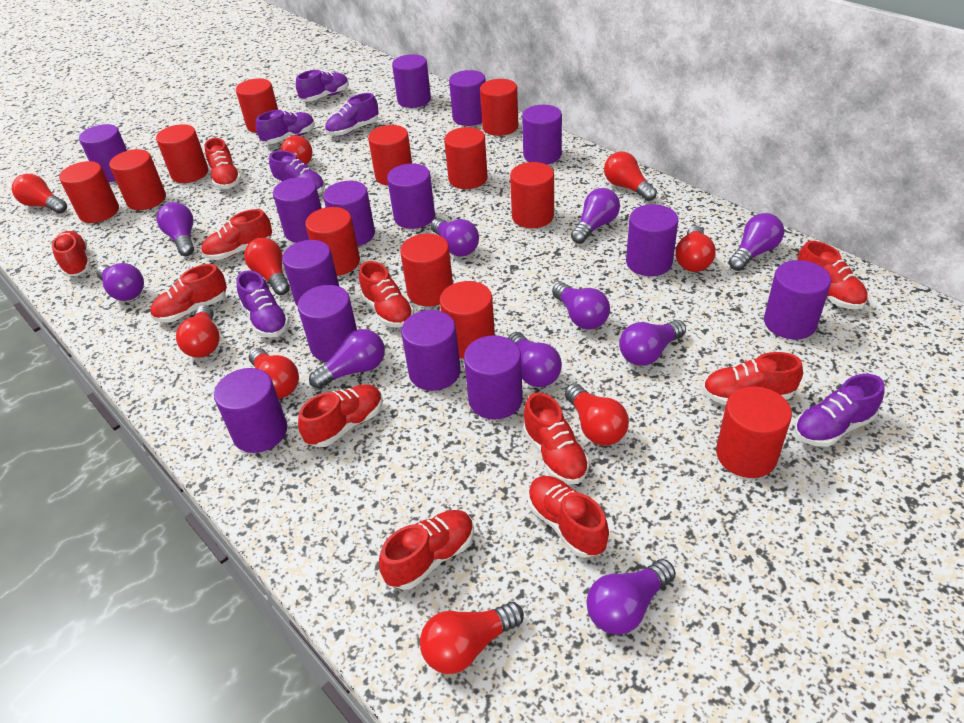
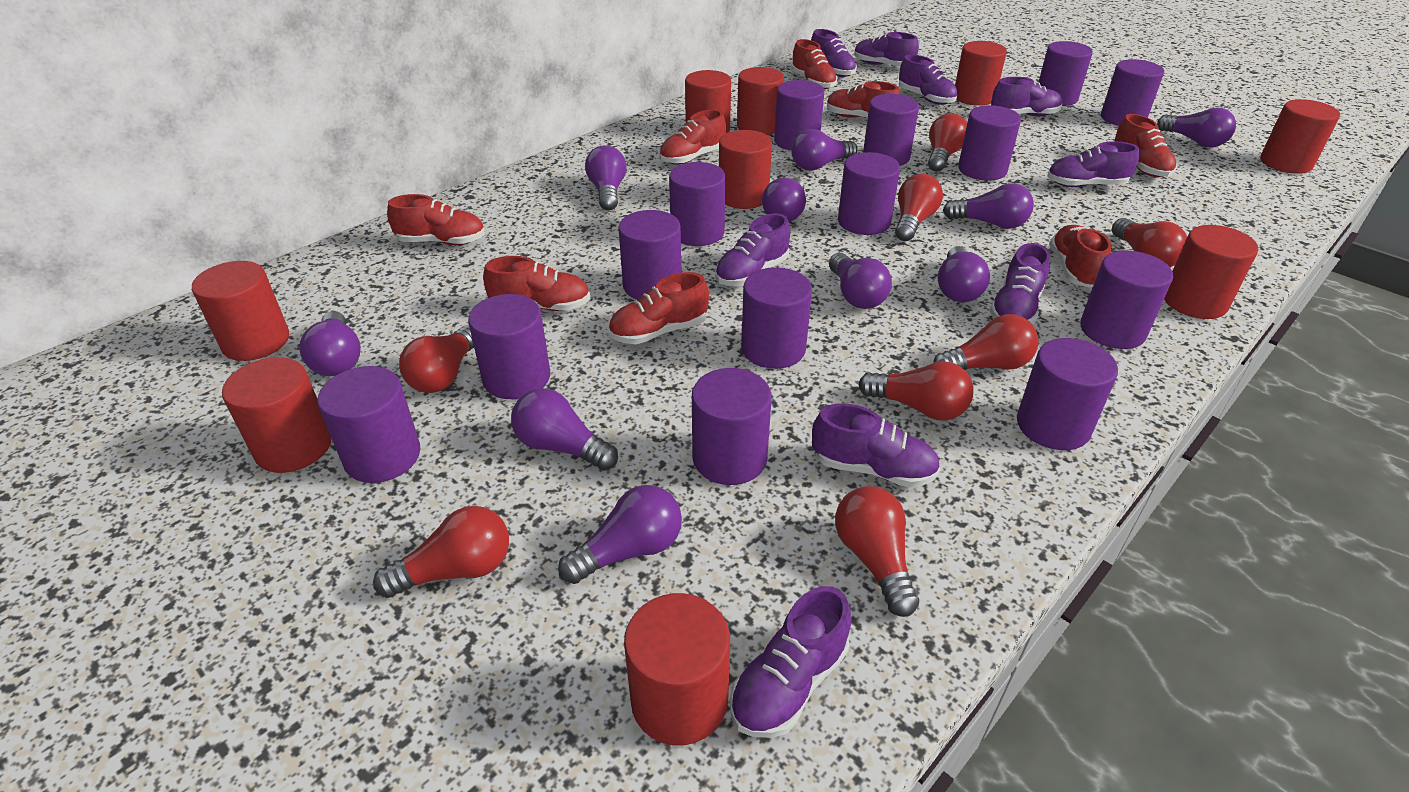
purple shoe: [236,270,290,338] [256,110,315,144] [269,150,325,193] [296,70,349,101] [325,93,379,136] [794,374,885,447] = 6 -> [715,213,790,286] [730,586,851,738] [811,29,857,77] [812,403,940,488] [854,32,919,66] [899,54,957,105] [990,243,1050,325] [991,77,1062,116] [1047,141,1139,187] = 9
red cylinder: [59,161,119,223] [109,149,166,210] [156,124,208,183] [236,78,278,133] [305,207,360,276] [368,125,412,186] [400,234,453,306] [440,281,495,359] [444,127,488,189] [480,79,518,136] [510,162,554,228] [716,386,792,478] = 12 -> [192,261,289,361] [222,357,332,473] [624,593,730,745] [685,70,731,133] [719,130,772,209] [737,67,784,135] [955,41,1007,106] [1164,225,1258,319] [1260,99,1340,174] = 9
red light bulb: [12,174,67,213] [176,305,220,358] [244,238,290,295] [249,348,299,399] [281,135,313,165] [420,602,524,674] [565,383,629,446] [604,152,657,201] [676,226,716,272] = 9 -> [373,506,509,598] [399,325,474,393] [835,486,919,617] [858,361,974,421] [895,174,943,241] [928,113,967,172] [933,314,1039,370] [1112,218,1187,267] = 8
red shoe: [52,231,91,277] [150,264,227,323] [201,209,272,260] [204,138,241,189] [298,384,383,447] [359,261,414,328] [379,510,474,590] [523,392,590,484] [528,476,609,558] [703,352,803,405] [797,241,868,309] = 11 -> [387,194,485,245] [483,256,590,311] [609,272,709,344] [659,109,726,165] [791,39,838,89] [827,81,900,118] [1049,225,1112,288] [1115,114,1177,177] = 8

